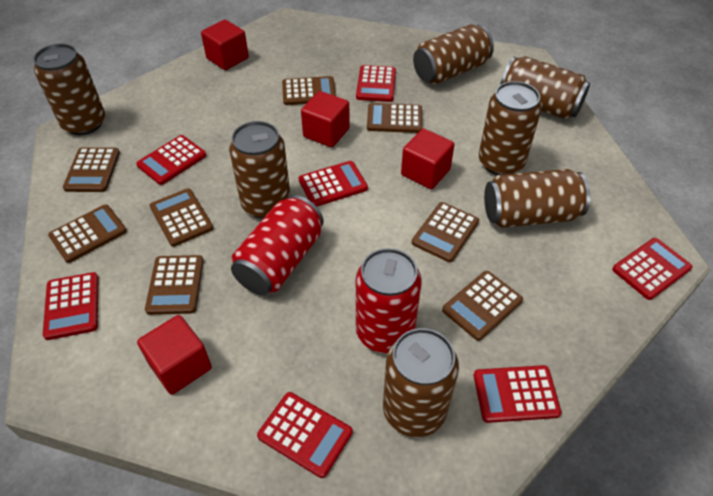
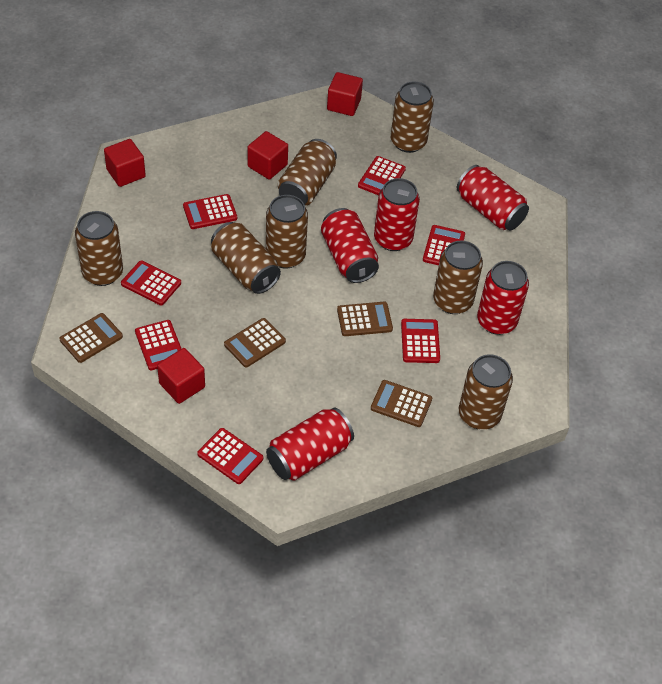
brown calculator: [48,205,127,263] [63,148,120,192] [145,255,203,315] [149,189,213,247] [282,76,336,105] [367,103,422,133] [412,202,479,262] [442,271,523,341] = 8 -> [60,313,123,363] [224,318,286,367] [337,302,393,336] [371,380,432,427] = 4
red can: [231,195,324,295] [356,248,422,353] = 2 -> [266,408,354,481] [321,208,379,283] [374,178,420,251] [457,165,529,231] [477,261,529,335] = 5

